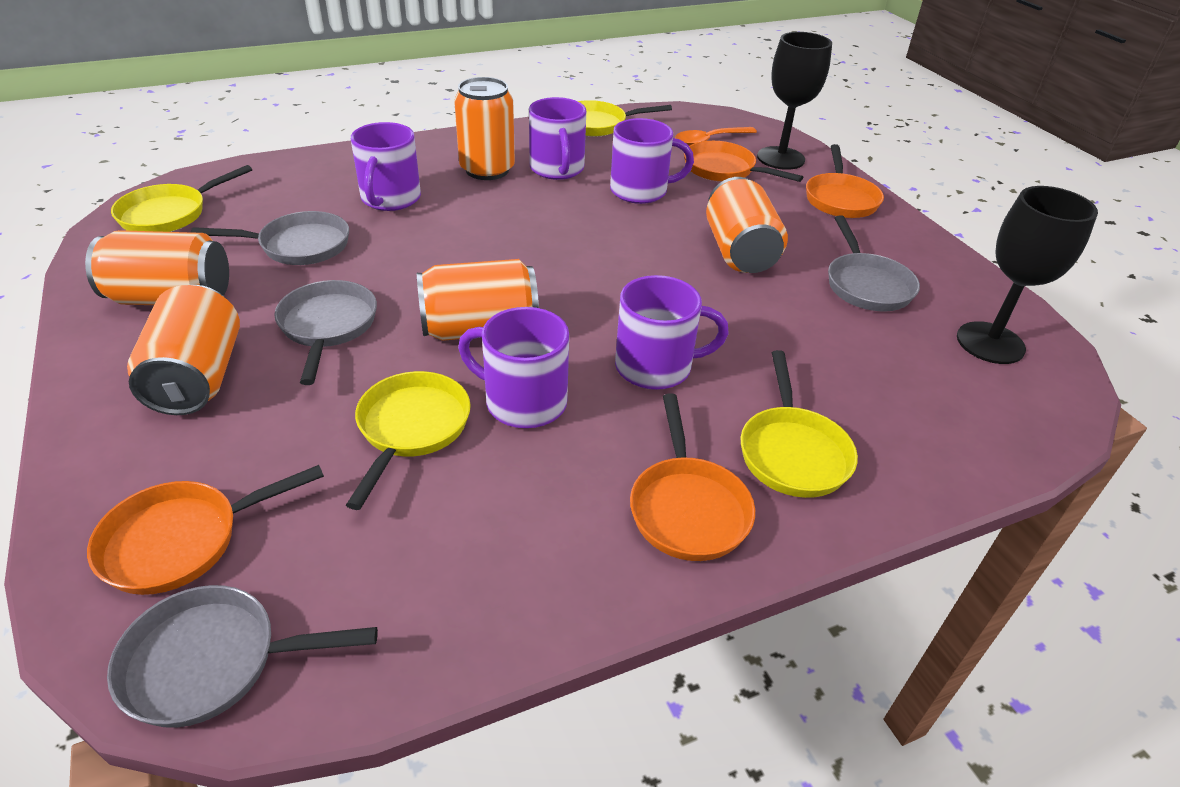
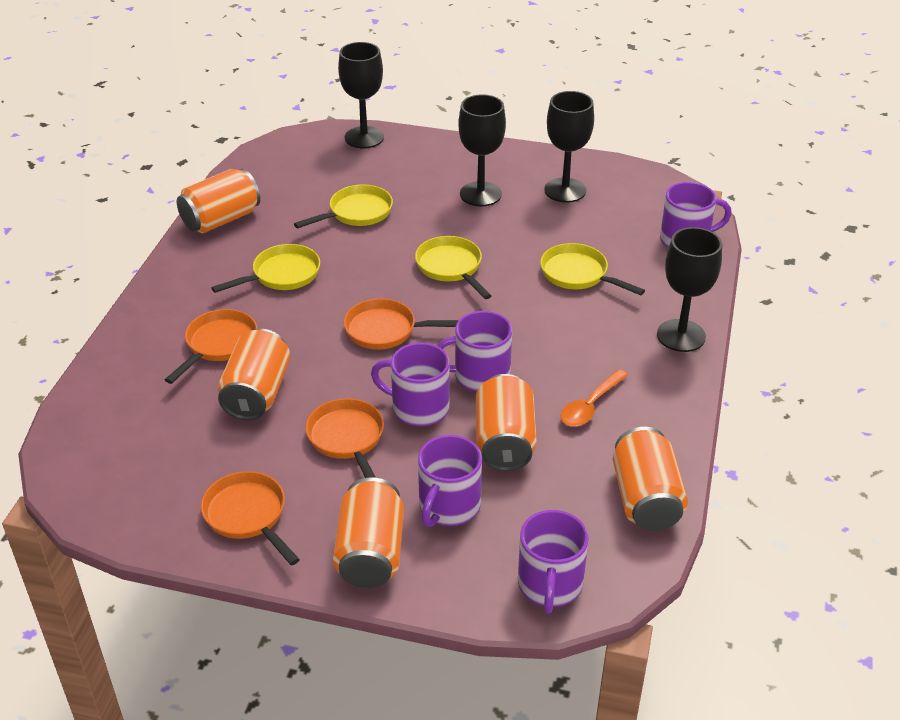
black goblet: [757,32,832,170] [957,186,1098,364] = 2 -> [338,42,384,148] [458,94,506,206] [544,91,594,203] [657,227,722,352] = 4
grey pan: [107,585,378,728] [191,211,349,265] [274,280,377,385] [828,215,920,311] = 4 -> none = 0

